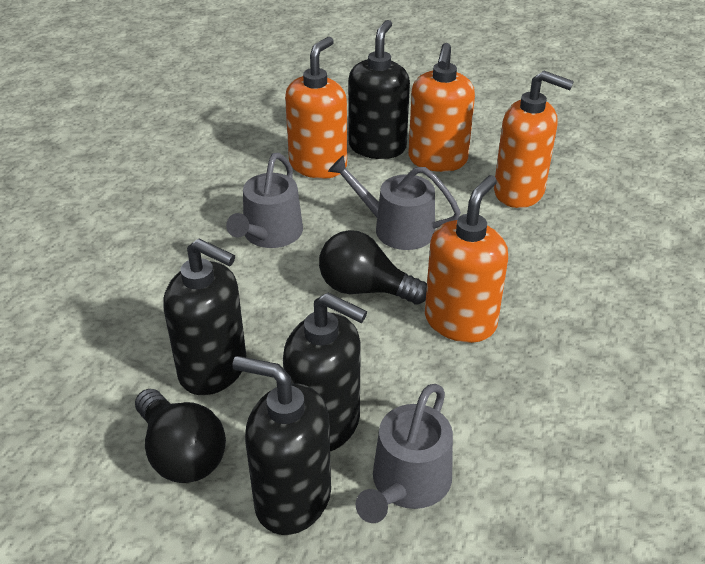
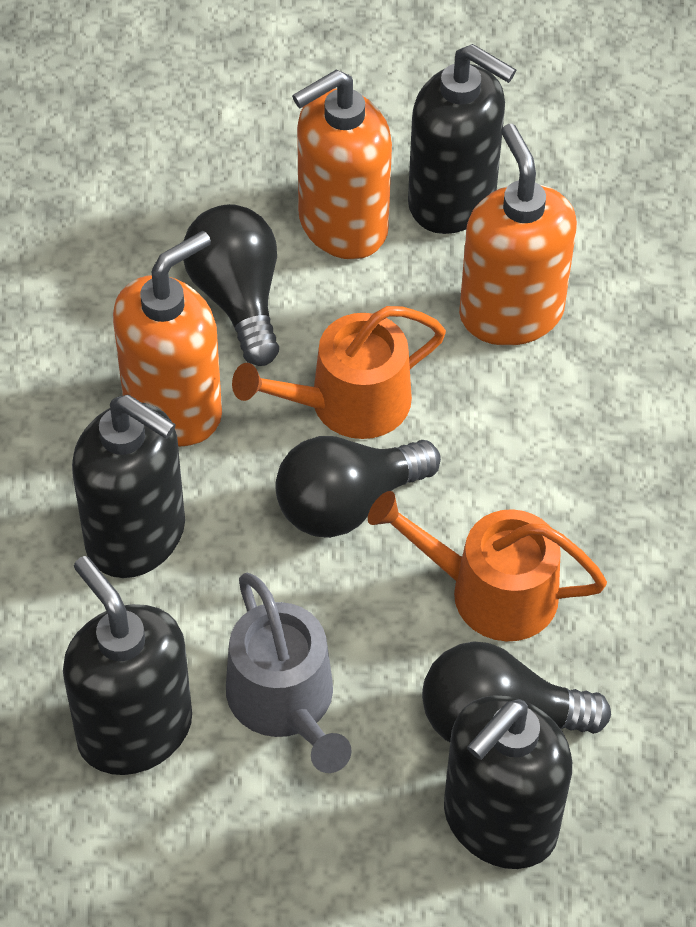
black light bulb: [135,389,226,483] [319,230,427,305] = 2 -> [183,204,279,366] [275,436,441,538] [422,641,611,742] = 3
grey watering can: [226,153,303,248] [328,155,461,250] [356,384,453,523] = 3 -> [226,573,352,773] = 1
orange soap dispenser: [285,37,347,179] [408,43,475,172] [425,175,508,343] [494,71,574,208] = 4 -> [113,231,222,446] [292,70,392,260] [459,124,577,346] = 3
orange watering can: none = 0 -> [232,306,446,439] [368,491,607,641] = 2

